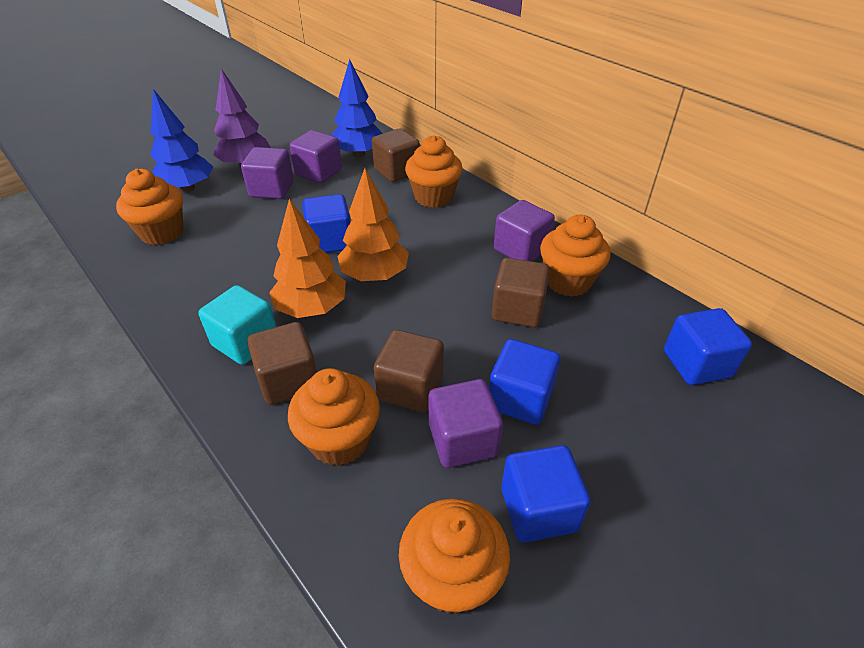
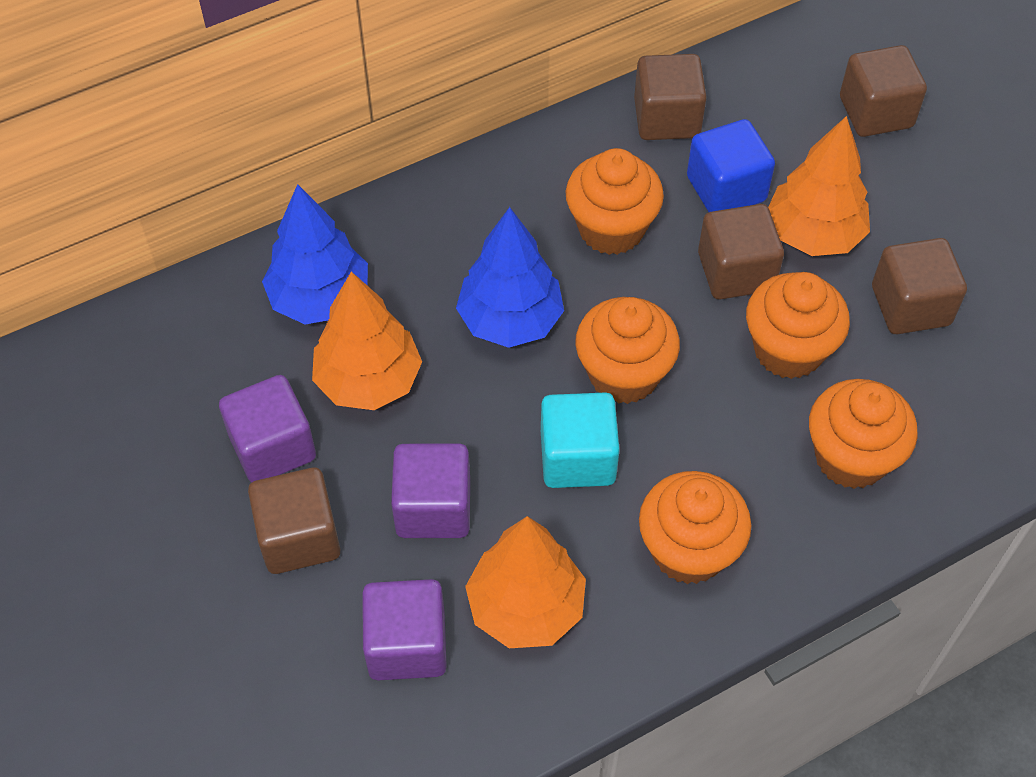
blue cube: [302,194,350,253] [489,339,560,425] [501,445,591,542] [664,308,752,385] = 4 -> [687,119,775,212] = 1
brown cube: [247,322,317,405] [372,129,420,182] [374,330,444,412] [492,258,550,328] = 4 -> [248,467,341,574] [634,54,707,140] [698,204,784,300] [840,45,927,137] [872,238,967,334] = 5
orange tree: [269,199,346,318] [337,168,409,281] = 2 -> [312,272,422,410] [465,516,586,648] [768,116,870,256] = 3
purple cube: [241,147,294,199] [289,130,342,183] [429,379,503,468] [494,200,555,261] = 4 -> [219,375,316,483] [362,579,447,680] [391,443,470,538] = 3
purple tree: [213,68,271,167] = 1 -> none = 0

